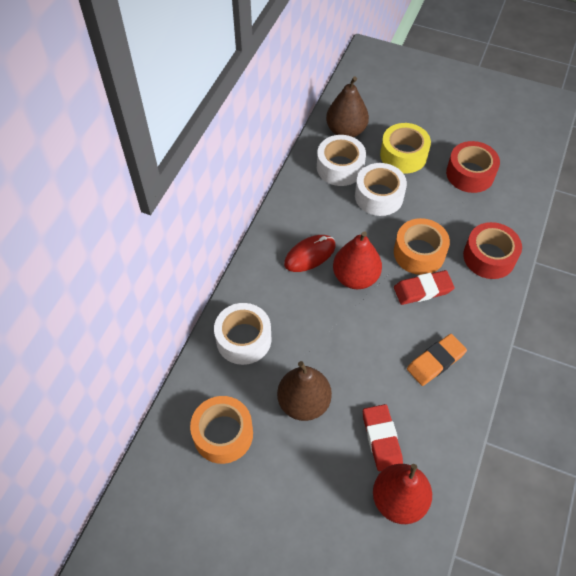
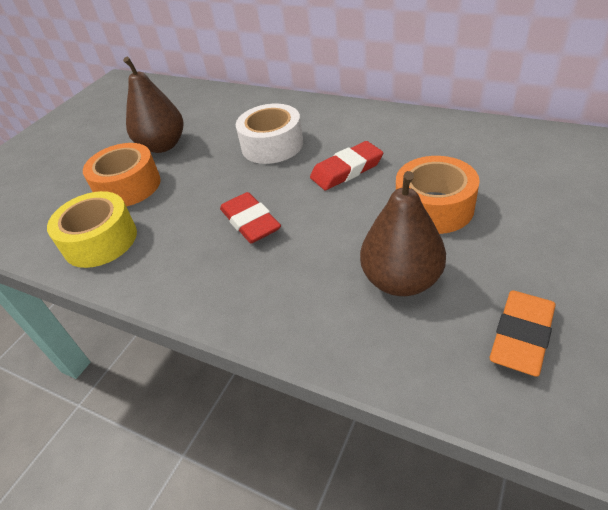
red mouse: [284,235,335,272] = 1 -> none = 0
red pear: [333,232,382,289] [373,464,432,524] = 2 -> none = 0
red tape: [446,141,500,193] [463,222,522,279] = 2 -> none = 0
white tape: [214,303,271,365] [317,135,366,186] [355,163,407,216] = 3 -> [236,104,303,164] = 1

